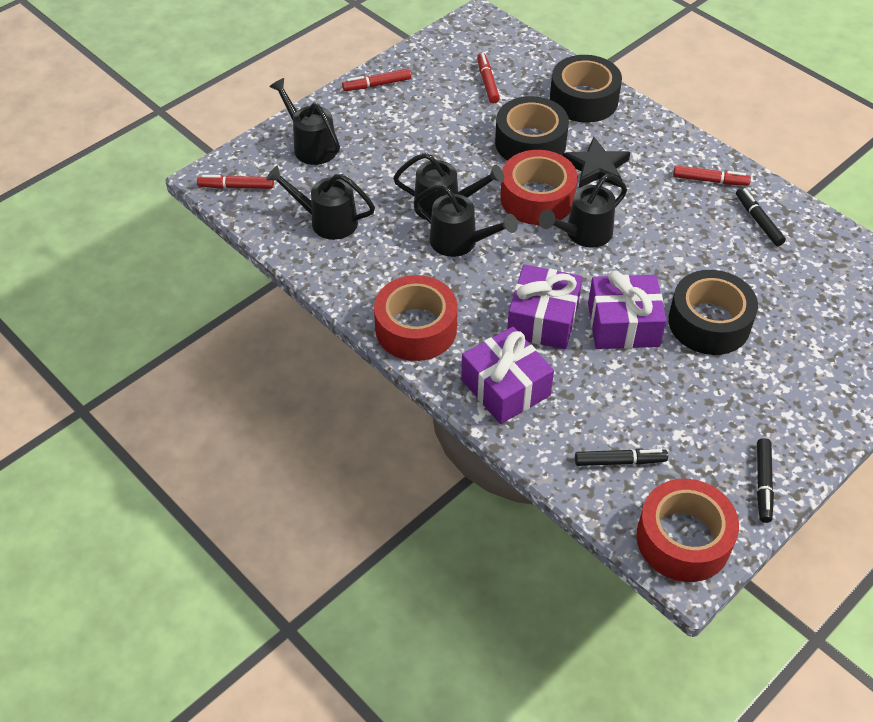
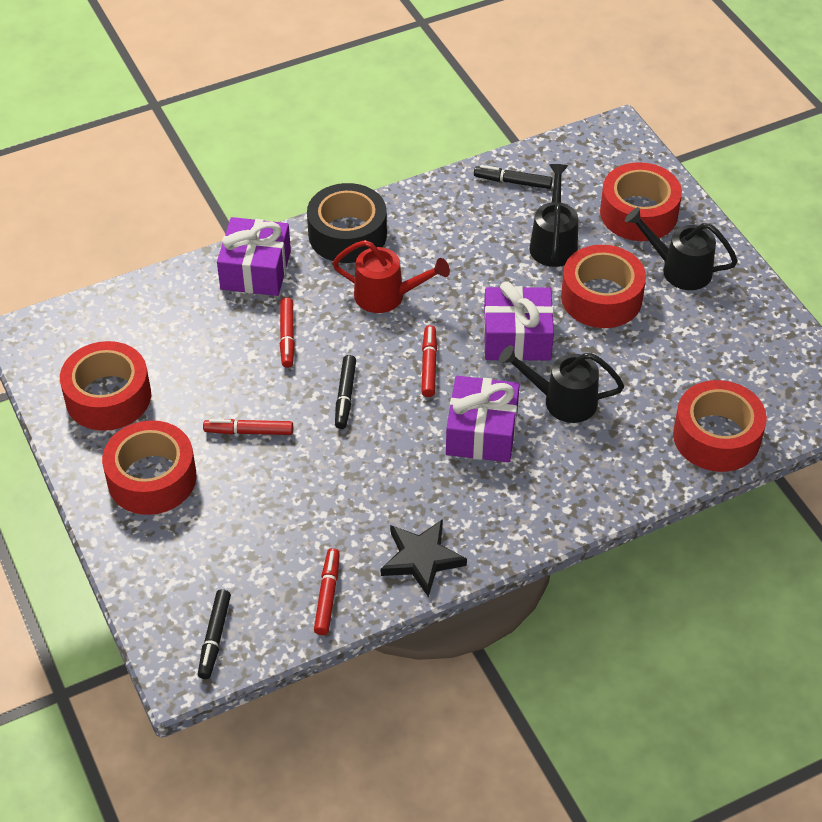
black tape: [495,96,569,161] [550,55,622,123] [668,270,758,355] = 3 -> [307,183,387,263] = 1
black watering can: [266,165,375,240] [269,78,340,165] [393,153,504,220] [414,184,518,257] [539,174,627,248] = 5 -> [499,345,624,423] [529,164,578,267] [625,207,738,290] = 3
red tape: [374,275,457,361] [500,150,578,225] [636,479,739,582] = 3 -> [60,341,151,431] [102,420,197,515] [561,245,646,328] [600,162,682,241] [673,380,767,472] = 5
red watering can: none = 0 -> [333,240,450,313] = 1

